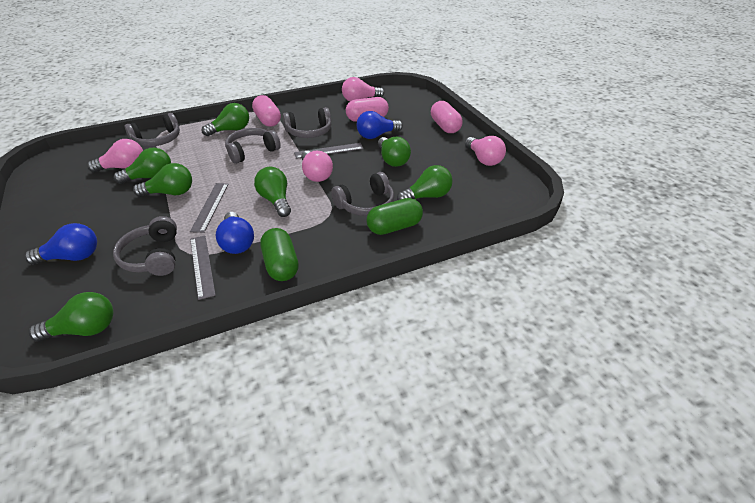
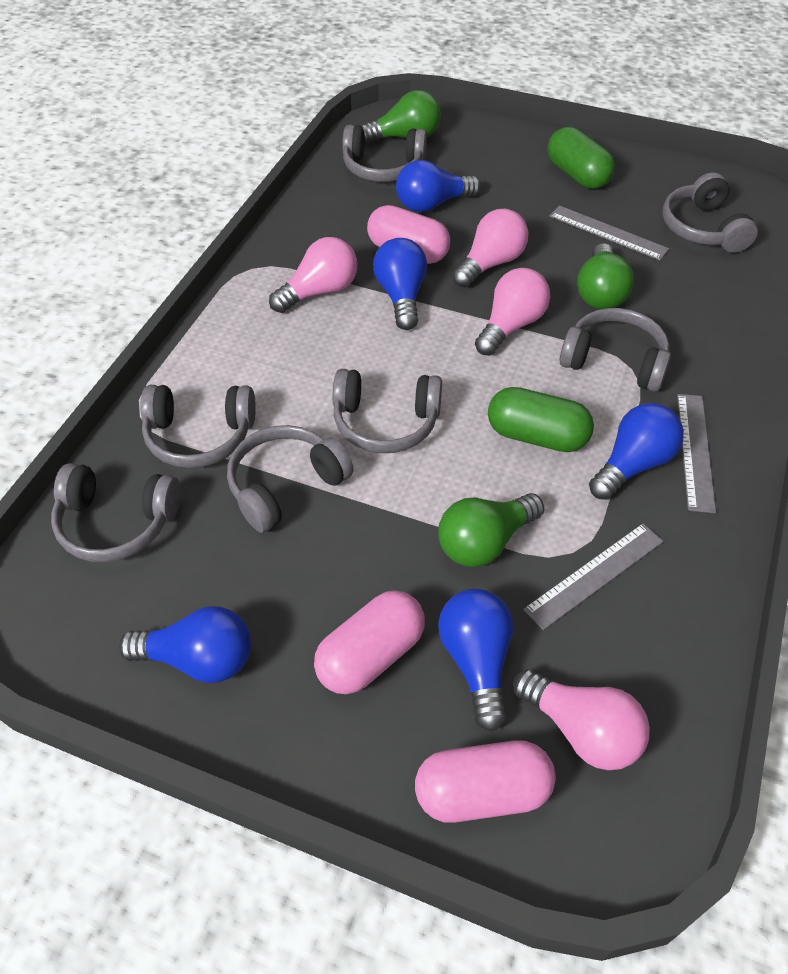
blue light bulb: [25,223,97,265] [216,212,254,254] [357,111,403,139] = 3 -> [118,606,251,683] [373,238,427,330] [396,160,481,212] [438,589,513,732] [589,403,684,500] = 5
green light bulb: [29,292,113,342] [113,148,171,184] [133,163,192,197] [202,103,249,136] [254,167,291,217] [378,137,411,167] [397,165,453,200] = 7 -> [361,90,441,143] [438,493,544,567] [577,243,634,309] = 3
grey headphones: [113,216,177,276] [125,113,180,147] [225,128,281,164] [283,107,331,138] [331,172,394,216] = 5 -> [51,463,181,562] [140,385,256,468] [227,425,354,533] [333,369,442,453] [342,125,427,182] [560,308,671,392] [662,172,758,253] = 7

